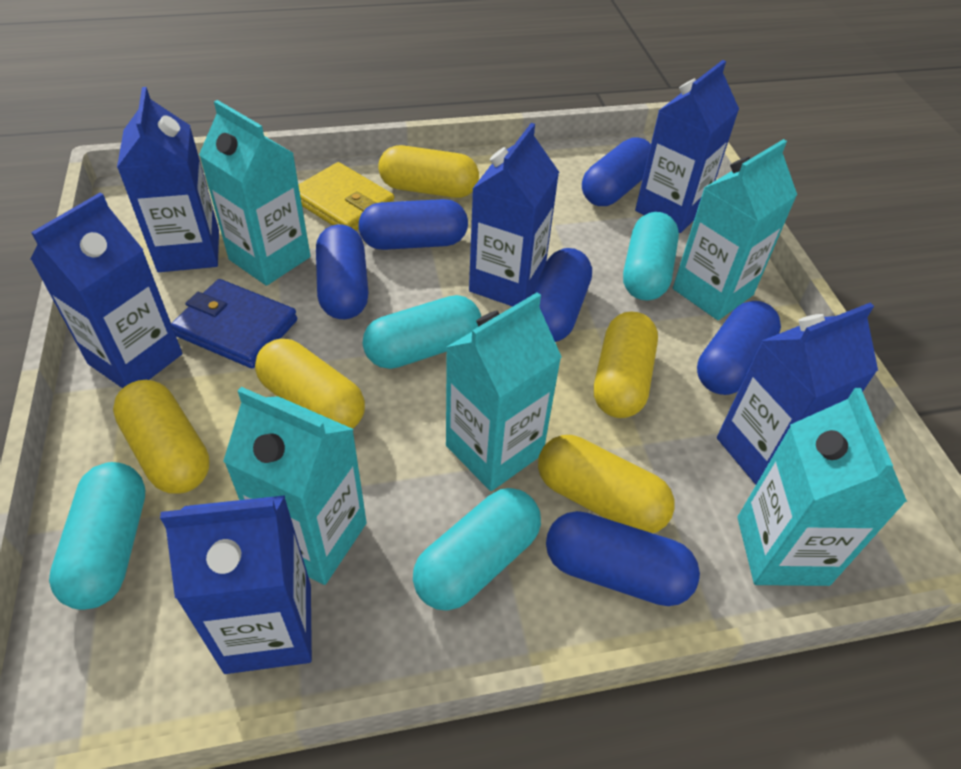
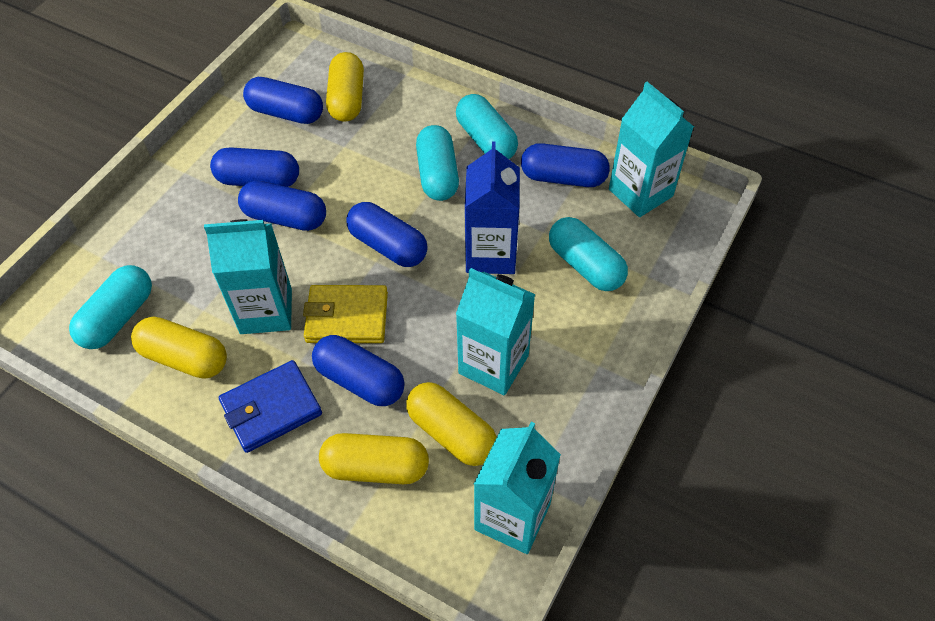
blue carton: [31,193,182,388] [117,87,219,272] [160,495,312,674] [469,123,559,307] [635,60,739,233] [717,302,878,485] = 6 -> [465,142,520,274] = 1
turquoise carton: [199,100,310,286] [223,387,367,585] [446,292,562,491] [673,139,797,320] [738,388,907,586] = 5 -> [204,219,292,334] [456,268,535,395] [474,422,561,554] [609,82,694,217] = 4
yellow capsule: [113,380,210,494] [255,339,365,429] [378,145,479,198] [538,435,675,533] [594,311,658,418] = 5 -> [131,317,227,379] [319,433,429,484] [326,52,364,122] [406,382,497,466] = 4

